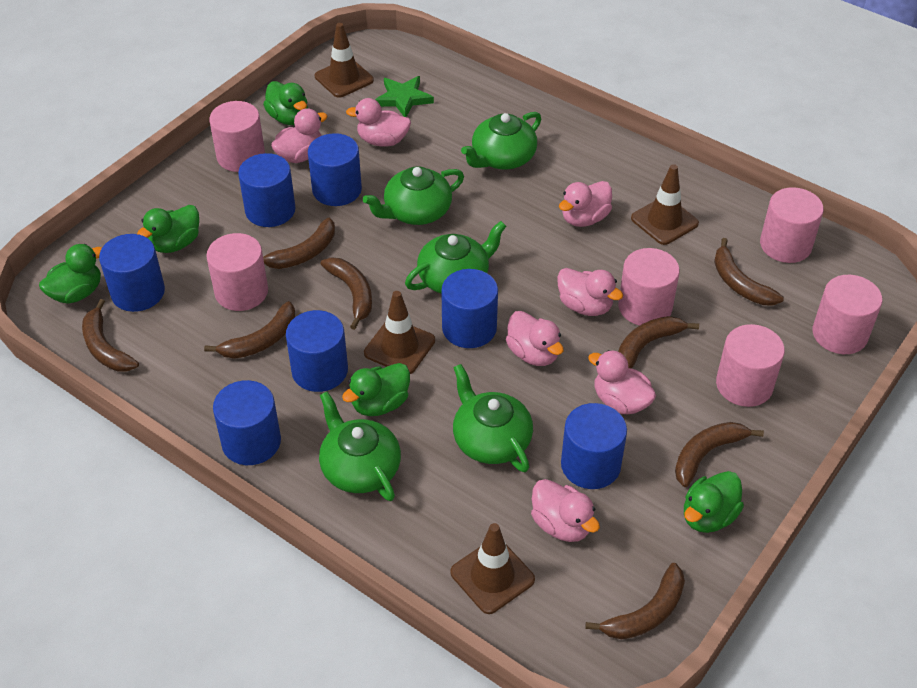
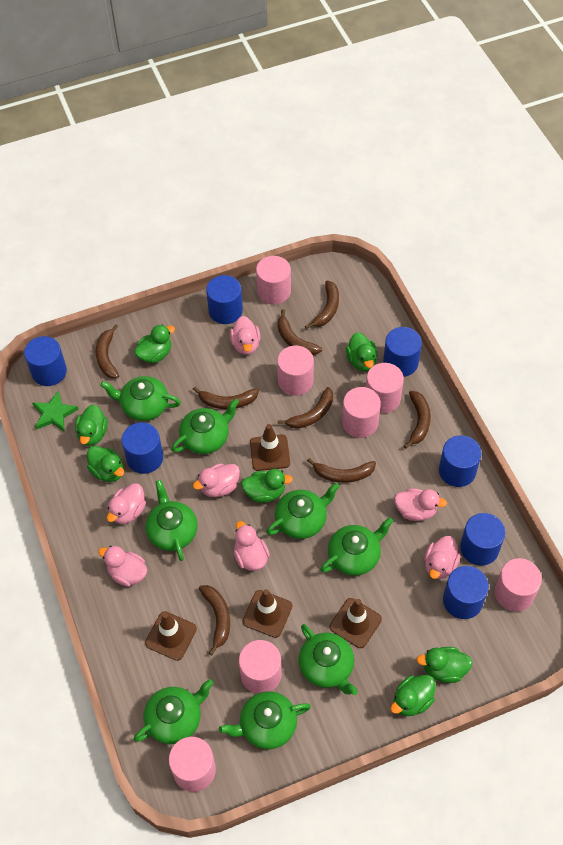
green duck: [39,244,102,304] [137,205,199,253] [263,81,308,125] [342,363,410,416] [684,471,744,533] = 5 -> [75,404,108,446] [87,446,124,482] [134,324,175,363] [241,469,293,503] [346,332,378,371] [391,675,435,716] [417,647,473,683] = 7
green teapot: [319,391,401,501] [363,166,464,225] [405,221,507,294] [453,364,533,472] [461,112,541,170] = 5 -> [100,376,181,421] [134,679,214,744] [145,480,198,561] [171,399,239,454] [219,691,311,749] [266,483,340,539] [299,624,358,695] [320,517,393,576] = 8
pink cylinder: [206,233,268,311] [209,101,265,172] [618,248,680,326] [716,324,785,407] [760,187,824,263] [813,275,882,354] = 6 -> [169,737,216,792] [239,640,282,694] [256,256,291,305] [277,345,314,396] [342,387,381,438] [366,363,404,413] [494,558,542,612] = 7

